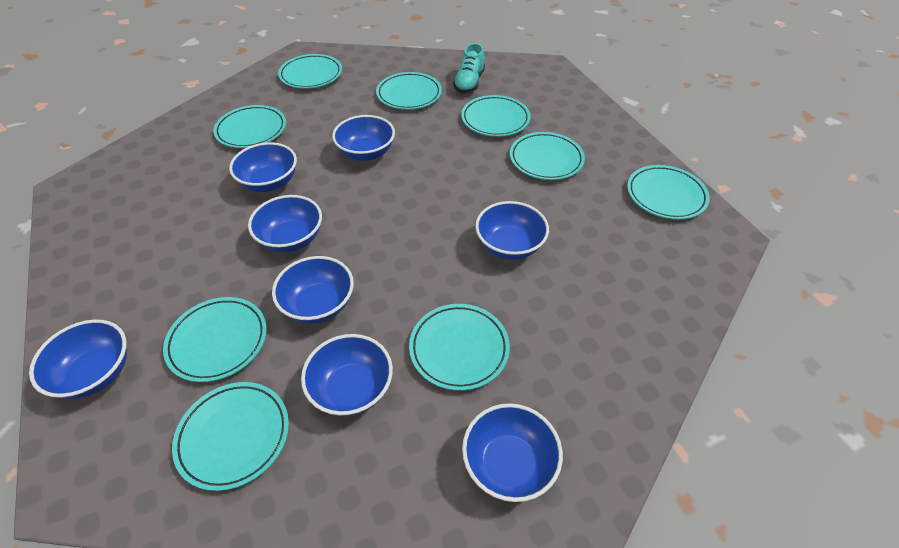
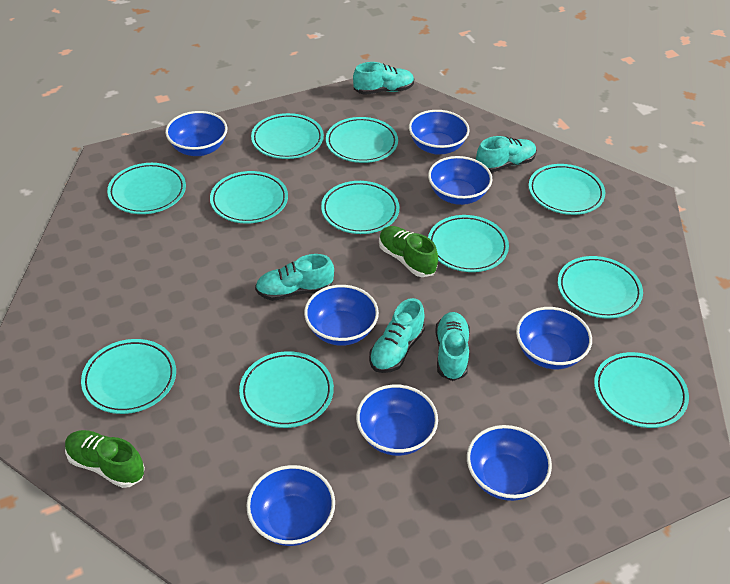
green shoe: none = 0 -> [65,430,145,488] [379,226,438,277] = 2
turquoise plate: [163,297,267,382] [172,382,289,491] [213,105,286,148] [278,54,342,89] [376,72,442,110] [409,304,510,391] [461,95,531,137] [510,132,585,180] [627,165,710,220] = 9 -> [81,339,176,414] [107,163,186,214] [210,171,288,224] [239,351,334,428] [251,113,324,159] [321,181,399,234] [326,117,398,163] [428,215,509,272] [529,164,605,215] [558,256,643,318] [594,352,689,428] = 11
turquoise shoe: [453,43,485,93] = 1 -> [255,254,334,301] [353,62,414,95] [369,298,425,373] [435,312,470,381] [476,136,537,173] = 5

